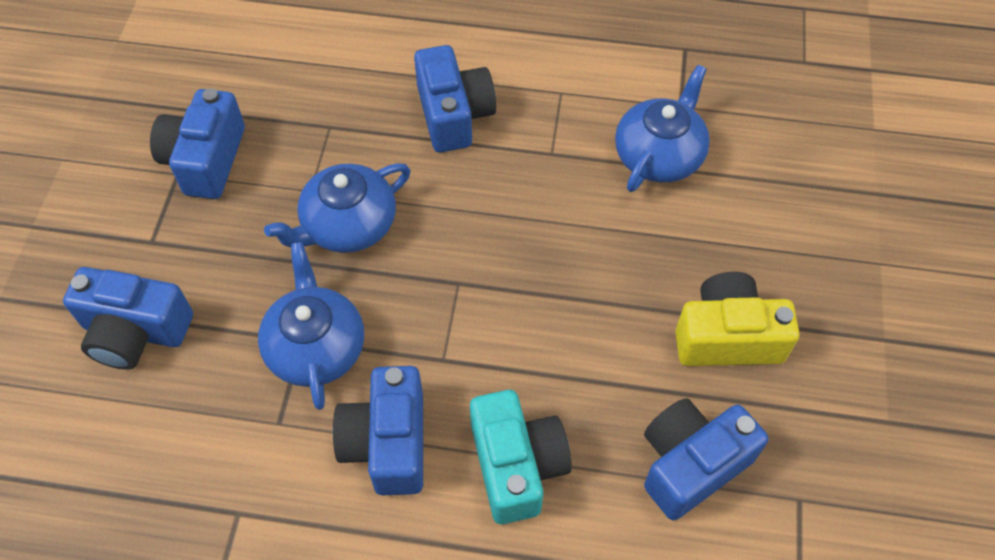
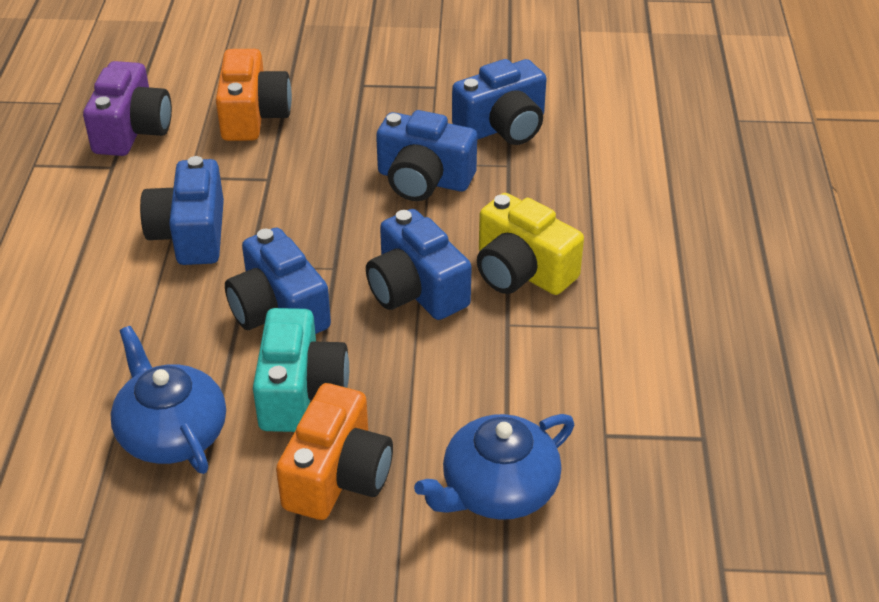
blue teapot: [258,242,364,410] [264,163,410,253] [615,65,710,192] = 3 -> [111,326,226,474] [414,414,574,520] = 2
orange camera: none = 0 -> [216,49,292,141] [276,383,393,520] = 2
purple camera: none = 0 -> [83,61,172,156] = 1

